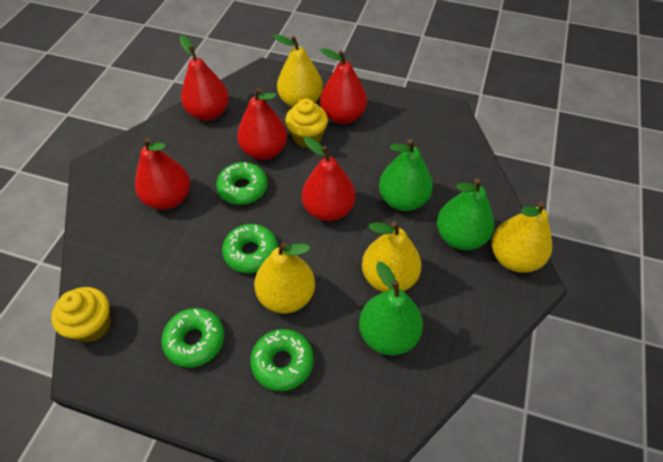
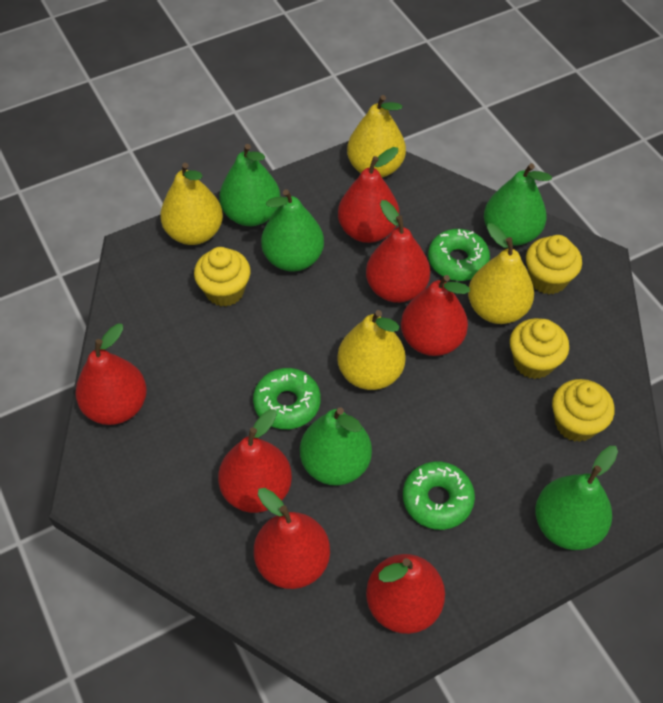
green donut: [161,308,224,368] [216,162,268,205] [222,224,278,273] [250,329,314,391] = 4 -> [253,368,321,429] [403,461,475,530] [428,229,490,281] = 3
green pear: [359,262,423,355] [379,139,433,211] [437,178,494,250] = 3 -> [219,144,280,226] [261,189,324,272] [300,407,372,486] [484,163,552,246] [535,446,618,550] = 5
red pear: [135,138,190,210] [180,35,229,121] [237,88,287,160] [302,137,355,221] [320,48,367,124] = 5 -> [75,324,147,425] [218,409,292,513] [254,488,330,589] [338,147,399,243] [366,200,430,303] [366,554,445,634] [401,275,470,356] = 7
yellow cupcake: [51,287,111,342] [285,99,328,148] = 2 -> [194,247,250,307] [510,318,569,379] [526,235,582,294] [552,379,614,442] = 4

